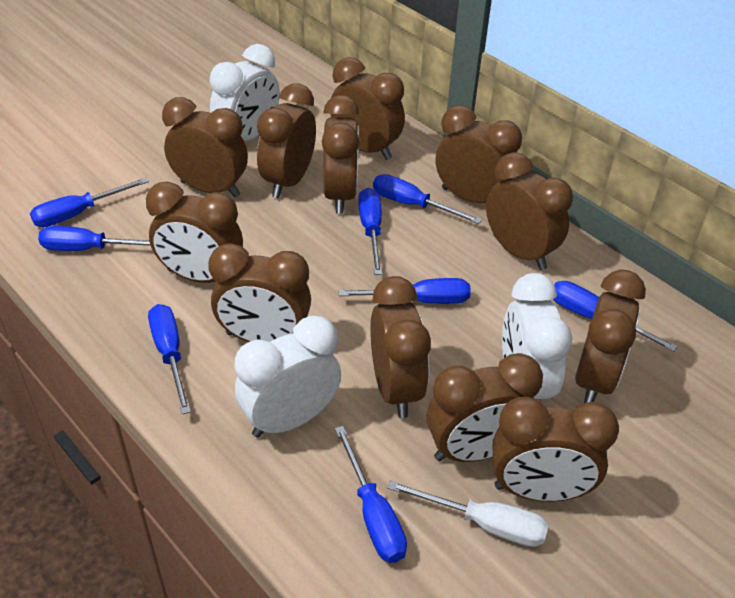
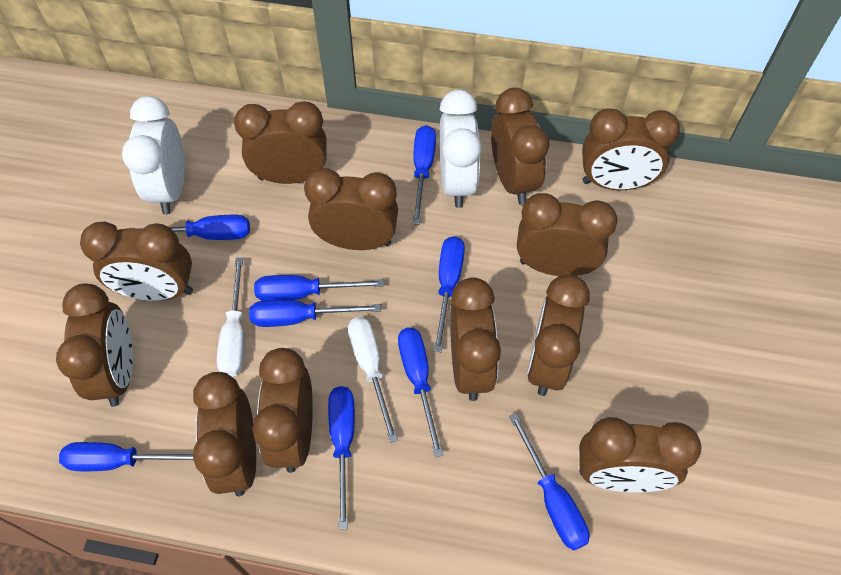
blue screwdriver: [30,178,149,227] [38,226,151,251] [148,304,191,414] [335,426,407,563] [339,278,471,304] [358,188,382,275] [373,174,482,224] [553,281,678,352] = 8 -> [59,442,193,471] [125,215,250,240] [249,300,381,327] [254,275,384,301] [328,386,355,530] [398,327,443,457] [412,125,436,224] [433,236,465,352] [509,413,590,551] = 9
white clock: [210,44,280,140] [235,316,341,438] [502,273,572,401] = 3 -> [122,96,185,214] [439,90,482,208] = 2
white screwdriver: [388,480,548,547] = 1 -> [217,258,245,377] [348,317,398,443] = 2

